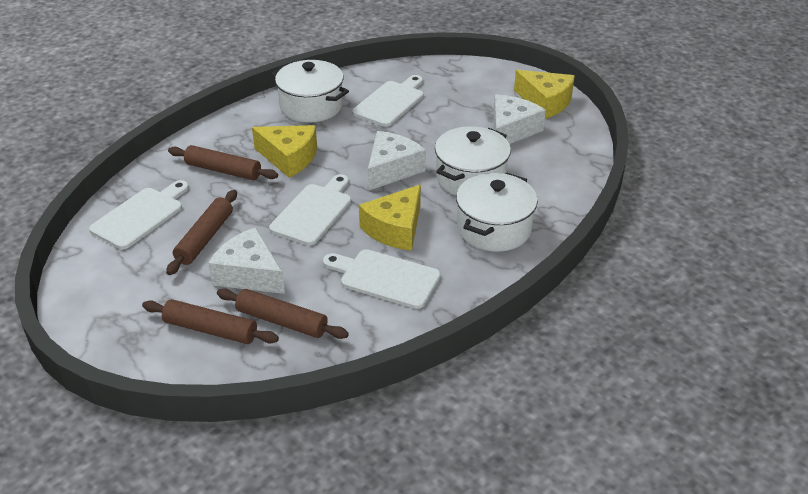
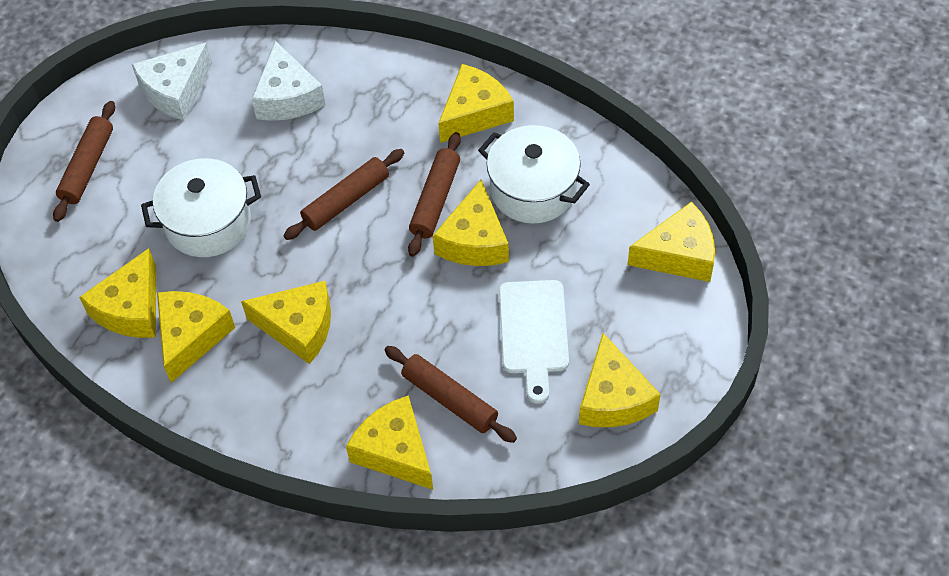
white cheese: [208,227,285,294] [368,131,426,191] [493,95,546,144] = 3 -> [132,43,212,120] [252,41,326,121] = 2
white cutting board: [89,180,189,249] [269,174,351,245] [323,249,441,309] [352,75,423,127] = 4 -> [499,280,569,404] = 1
white pot: [271,60,349,123] [435,126,511,196] [456,173,538,252] = 3 -> [141,158,261,257] [478,125,590,224] = 2
yellow cheese: [252,125,317,178] [359,184,421,251] [514,70,575,119] = 3 -> [79,248,156,338] [157,291,235,383] [241,281,331,364] [346,395,433,490] [433,180,509,266] [438,64,514,143] [579,333,661,427] [627,202,715,282] = 8

